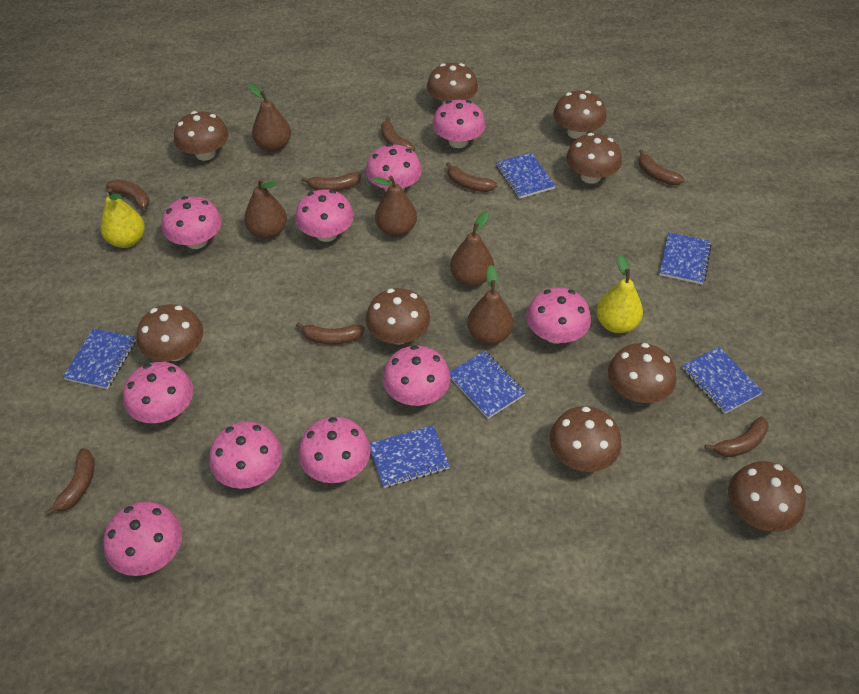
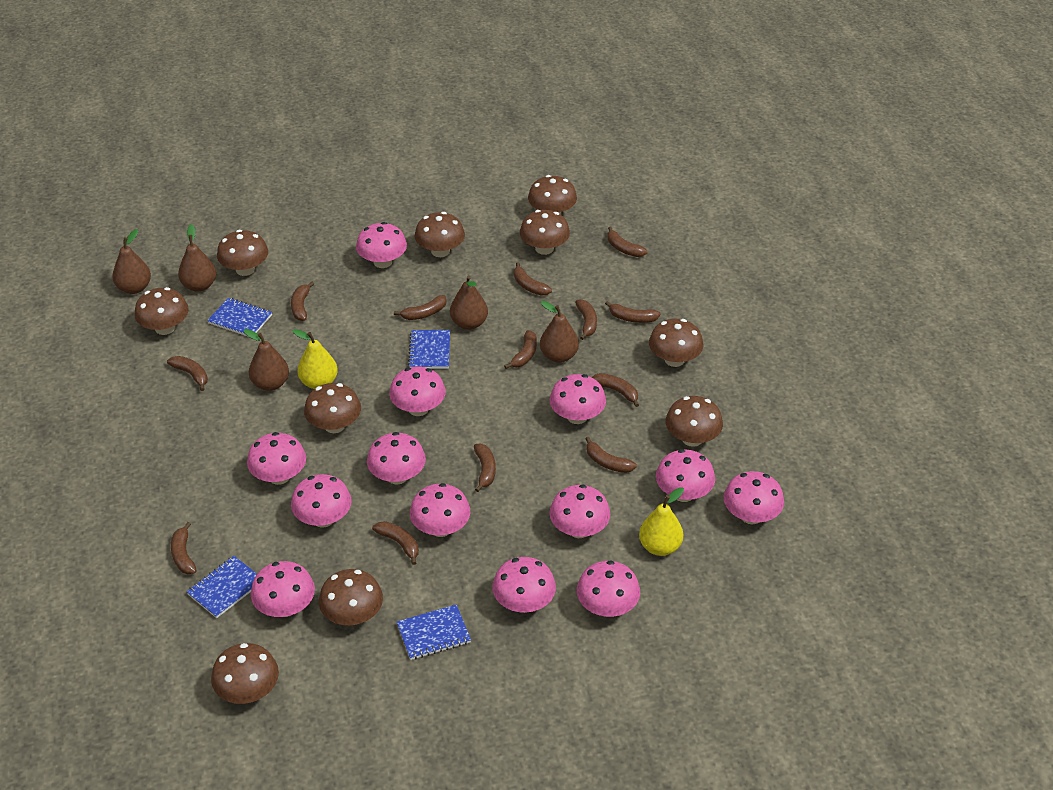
blue notebook: [63,328,136,389] [370,425,450,488] [450,351,526,419] [496,153,556,199] [659,232,712,285] [682,347,763,414] = 6 -> [186,556,257,618] [207,298,272,336] [397,604,471,660] [408,330,450,369] = 4
brown banana: [45,448,95,516] [106,180,149,213] [296,322,365,345] [301,172,361,191] [381,117,415,151] [446,162,497,192] [638,150,685,185] [705,416,769,457] = 8 -> [167,356,208,391] [171,522,197,574] [291,282,314,321] [372,521,419,565] [394,295,447,320] [474,444,496,492] [504,330,537,369] [514,262,552,296] [575,299,597,340] [585,437,637,473] [592,373,639,407] [605,301,661,323] [607,227,648,257] = 13
brown mushroom: [137,304,203,361] [174,111,229,161] [366,288,430,345] [427,63,478,104] [550,406,621,472] [553,90,606,139] [566,133,622,184] [608,343,676,403] [728,461,806,532] = 9 -> [134,287,189,335] [211,643,279,704] [217,230,268,276] [304,383,361,433] [319,569,383,625] [415,212,465,257] [520,210,570,255] [528,175,577,215] [649,319,703,367] [665,396,723,447] = 10
pink mushroom: [103,501,182,576] [123,362,193,423] [162,196,222,249] [209,422,282,489] [295,189,354,242] [298,417,371,483] [366,144,422,192] [383,345,450,406] [432,100,486,148] [526,287,591,344] = 10 -> [247,432,306,485] [251,561,315,617] [291,474,352,528] [356,222,407,268] [367,432,426,485] [389,366,446,416] [410,483,470,537] [492,557,556,613] [549,374,606,424] [549,484,610,538] [577,560,640,617] [656,449,715,502] [724,471,784,525] = 13

